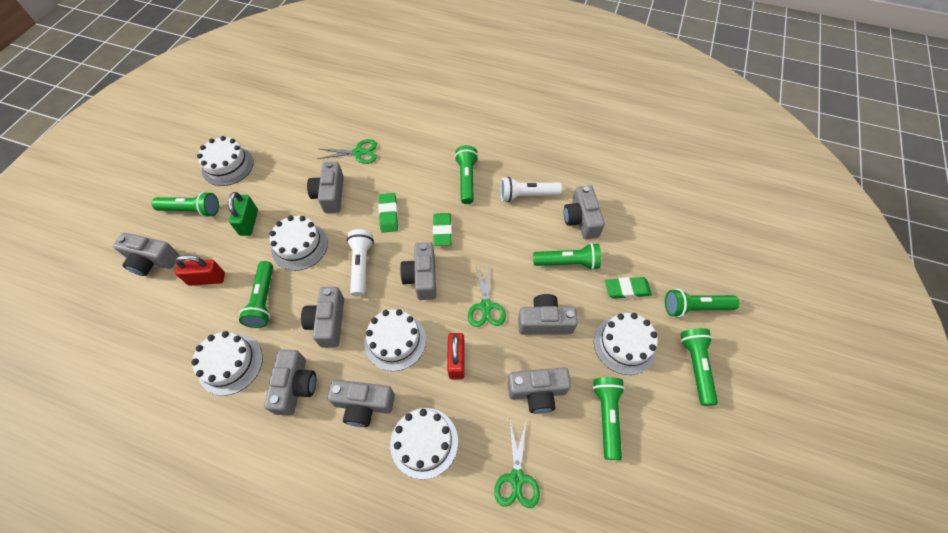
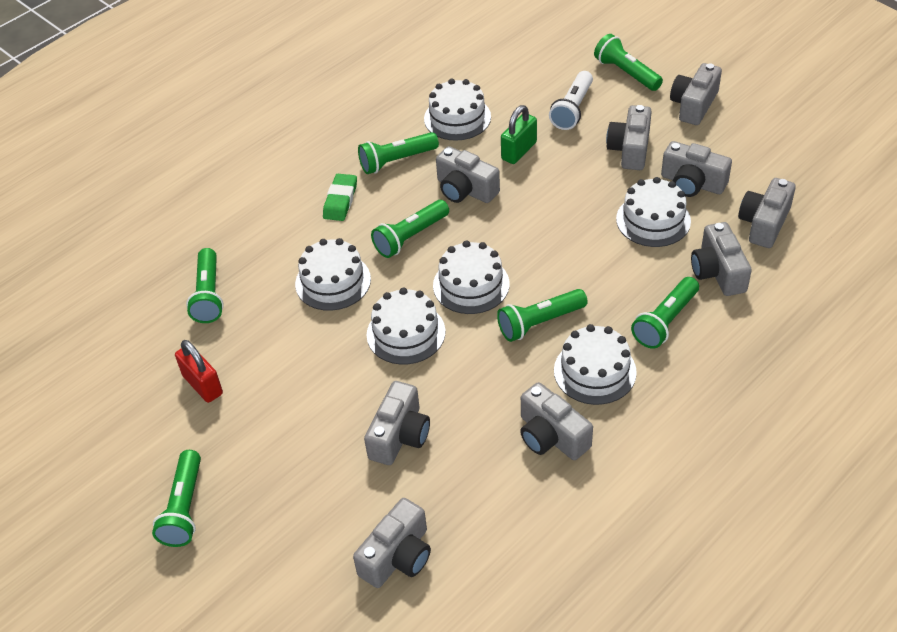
green eraser: [378,193,398,233] [433,213,452,246] [605,277,652,299] = 3 -> [323,174,357,221] = 1
green scissors: [317,139,377,164] [468,265,506,327] [494,421,540,508] = 3 -> none = 0
red padlock: [175,255,225,286] [447,333,465,379] = 2 -> [175,340,223,403] = 1
white flashlight: [347,229,374,296] [500,177,562,202] = 2 -> [549,71,593,130] = 1

